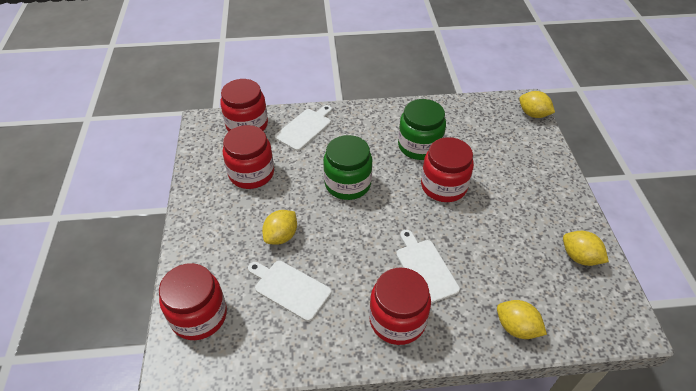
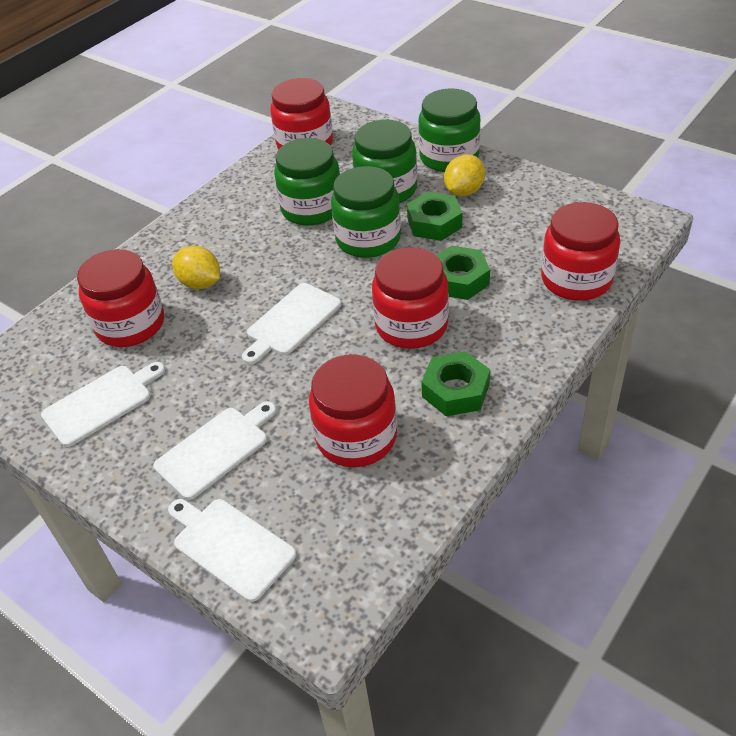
green jar: [323,135,372,200] [398,99,446,160] = 2 -> [274,138,340,226] [331,166,401,258] [352,120,417,204] [418,88,481,172] = 4
green nut: none = 0 -> [407,192,462,241] [421,351,490,416] [436,246,490,300] = 3
white cutting board: [248,261,331,321] [275,105,332,151] [396,229,460,304] = 3 -> [41,362,165,447] [154,401,276,500] [168,499,296,602] [242,283,341,364] = 4
yellow lemon: [262,210,297,245] [497,300,547,339] [519,91,555,118] [563,231,609,266] = 4 -> [172,246,220,289] [444,154,485,196] = 2

